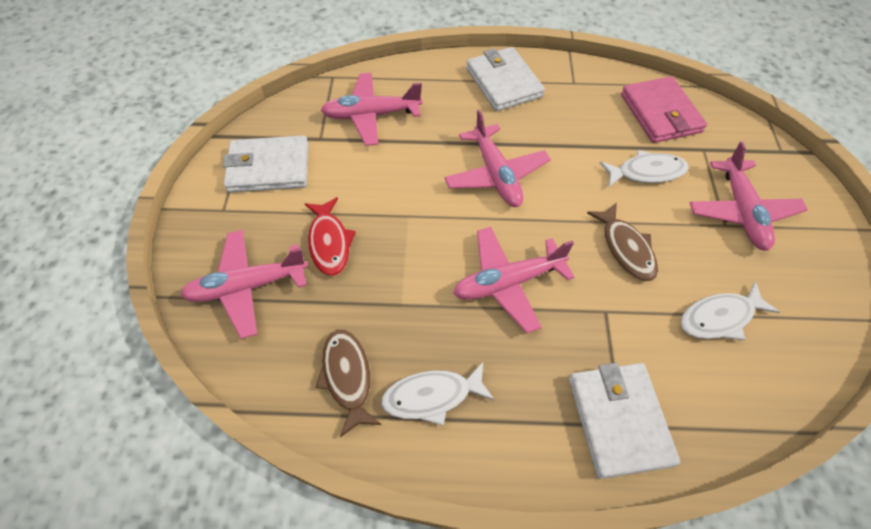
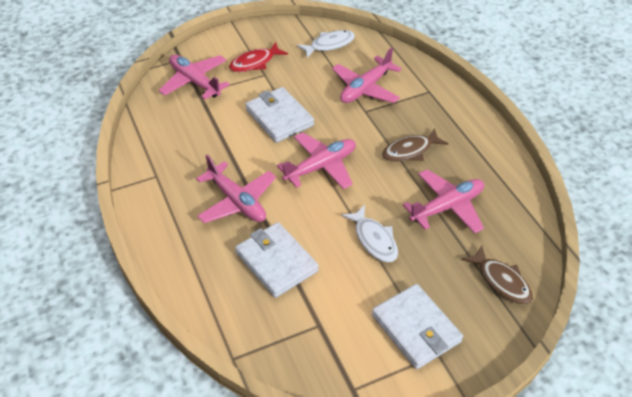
pink wallet: [621,76,707,143] = 1 -> none = 0
white fish: [381,362,494,426] [599,150,689,187] [681,281,779,340] = 3 -> [297,30,355,58] [341,205,398,262] = 2

